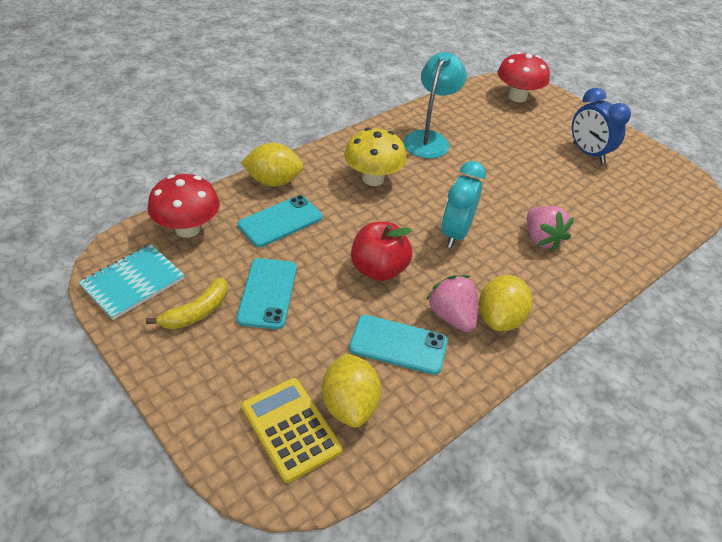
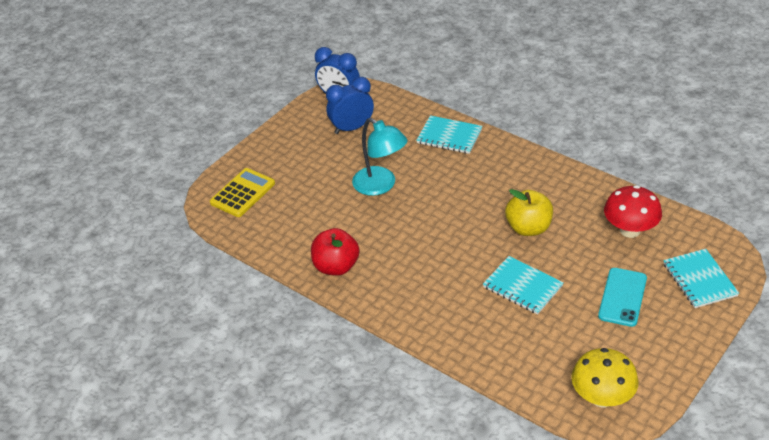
blue clock: [572,88,631,164] = 1 -> [315,47,360,94] [326,77,374,134] = 2
pink strawberry: [426,275,478,332] [527,206,574,251] = 2 -> none = 0
red mushroom: [148,174,220,238] [498,52,550,102] = 2 -> [604,185,662,238] = 1
turquoise clock: [441,161,486,248] = 1 -> none = 0
turquoise notebook: [79,244,185,320] = 1 -> [416,115,482,154] [483,256,564,315] [663,249,739,308] = 3
turquoise phone: [236,258,297,329] [238,195,322,247] [349,315,448,375] = 3 -> [598,268,647,327] = 1
yellow apple: none = 0 -> [505,189,553,236] = 1
yellow banana: [146,277,228,329] = 1 -> none = 0
yellow lemon: [241,143,304,187] [322,353,381,428] [479,275,532,331] = 3 -> none = 0

